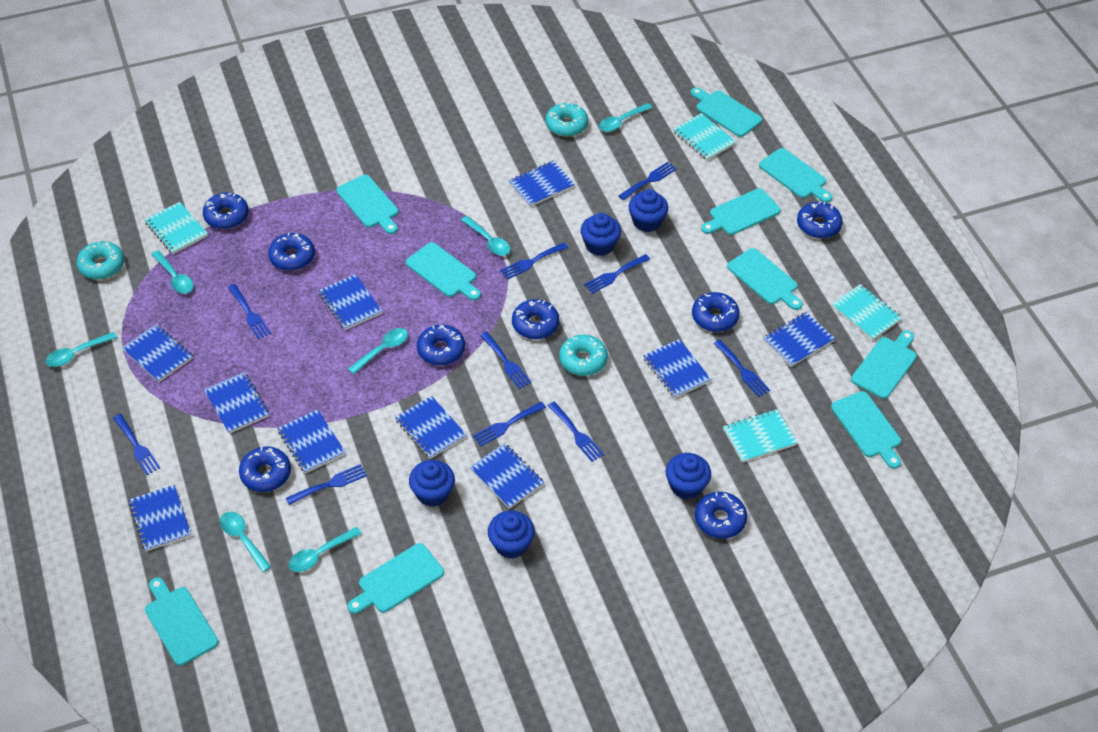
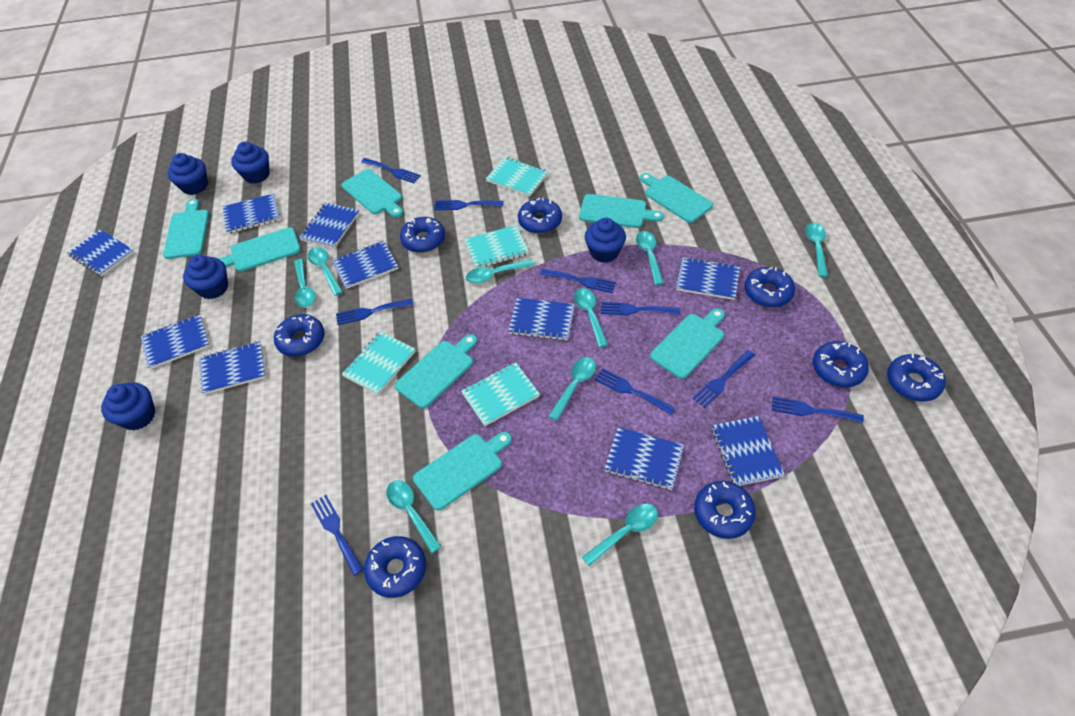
blue fork: [113,414,160,475] [228,284,271,340] [286,464,367,505] [473,402,546,446] [480,332,532,389] [500,243,568,280] [548,402,604,462] [584,254,650,294] [619,162,677,200] [713,340,770,397] = 10 -> [311,495,364,576] [336,299,413,325] [361,158,421,183] [434,200,504,210] [540,269,616,293] [594,368,675,415] [601,302,681,315] [692,350,755,408] [772,397,864,423] = 9
turquoise cutting board: [145,577,218,666] [336,175,398,234] [348,543,444,614] [406,242,481,300] [691,87,762,137] [701,188,781,235] [727,248,803,310] [759,148,832,203] [831,391,901,469] [851,330,917,399] = 10 -> [163,199,209,259] [218,227,301,272] [342,169,403,217] [395,334,477,409] [413,432,512,510] [579,194,664,228] [640,173,713,223] [650,308,725,379] = 8
turquoise donut: [77,241,124,280] [546,103,588,137] [559,335,608,376] = 3 -> none = 0
turquoise spoon: [45,332,117,367] [151,250,193,294] [220,512,271,572] [289,527,362,572] [348,328,408,374] [461,216,510,256] [599,103,652,132] = 7 -> [294,259,316,308] [308,247,343,296] [386,480,441,553] [466,259,534,284] [548,357,596,421] [574,288,608,347] [582,504,658,566] [636,231,664,285] [805,223,828,277] = 9

